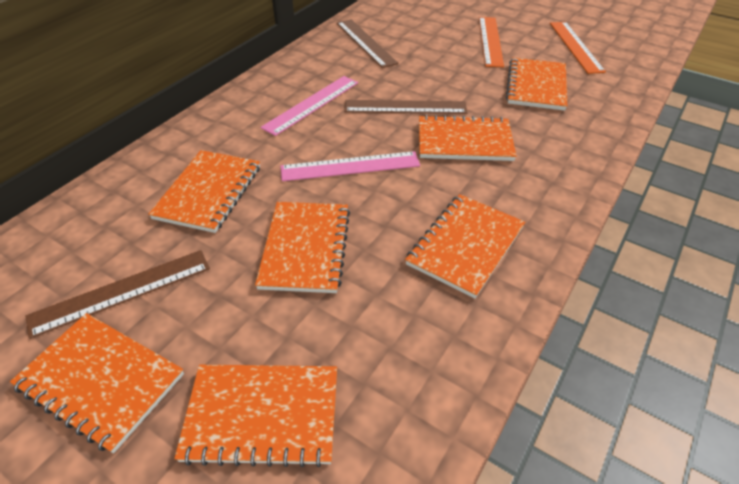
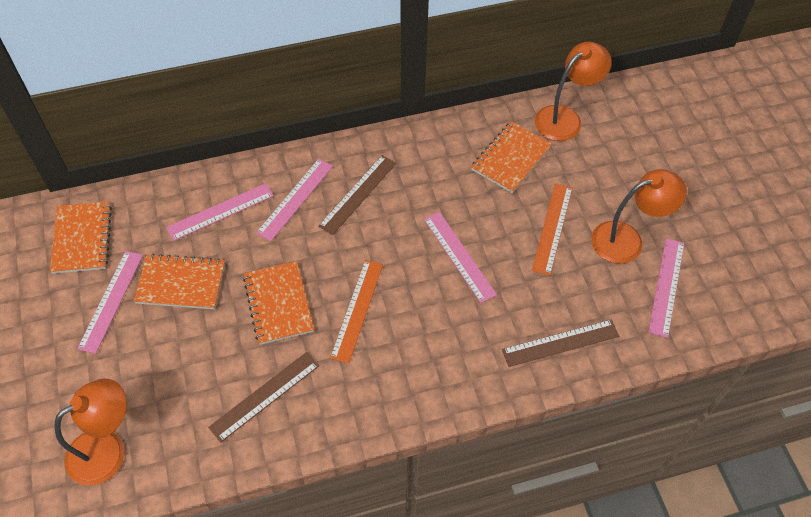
orange lamp: none = 0 -> [55,378,126,486] [535,42,611,141] [591,169,687,264] = 3
orange notebook: [10,313,184,453] [148,150,260,233] [174,365,337,467] [255,202,350,293] [405,194,525,299] [419,115,517,161] [506,58,567,111] = 7 -> [50,202,112,274] [134,254,225,310] [243,261,314,345] [471,121,552,193] = 4
pink ruler: [260,76,358,136] [280,151,420,181] = 2 -> [77,251,143,354] [166,183,274,241] [256,159,333,241] [424,212,497,303] [648,238,684,338] = 5

